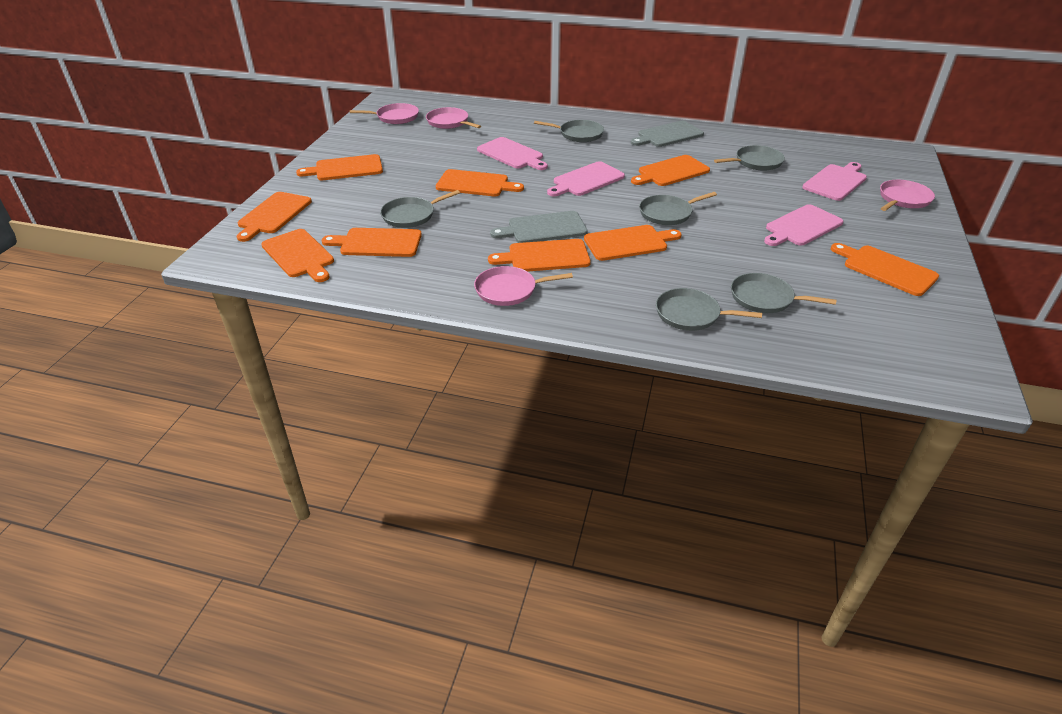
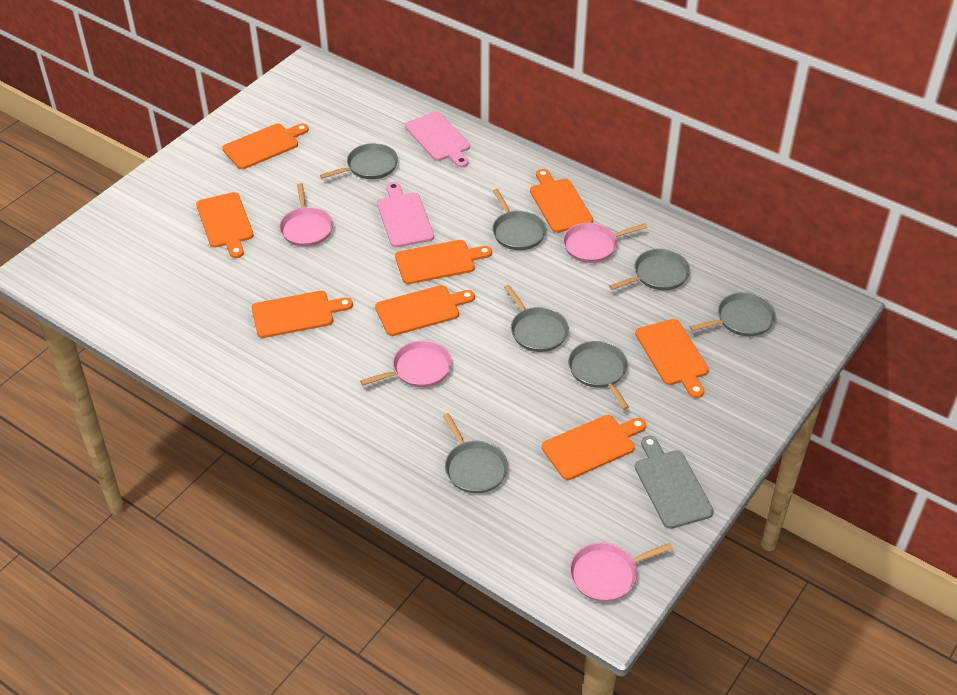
grey cutting board: [490,211,588,243] [631,121,704,147] = 2 -> [635,436,714,529] = 1
grey pan: [380,190,460,228] [534,120,604,142] [639,192,717,225] [656,288,762,331] [714,145,785,171] [731,273,836,313] = 6 -> [320,143,398,179] [443,413,508,493] [492,189,546,250] [504,285,569,352] [568,341,629,410] [609,249,690,290] [690,292,776,336] = 7
orange cutting board: [237,192,312,242] [261,229,334,282] [296,154,383,180] [322,228,422,257] [436,169,524,196] [488,239,591,272] [584,225,682,261] [631,155,710,186] [831,243,939,296] = 9 -> [196,192,254,258] [222,124,309,169] [252,291,353,338] [375,285,475,336] [395,240,492,284] [530,169,593,233] [542,415,646,480] [635,319,709,398] = 8
pink cutting board: [477,137,548,170] [547,161,625,196] [764,204,843,246] [802,162,867,201] = 4 -> [377,182,434,247] [405,112,470,167] = 2

